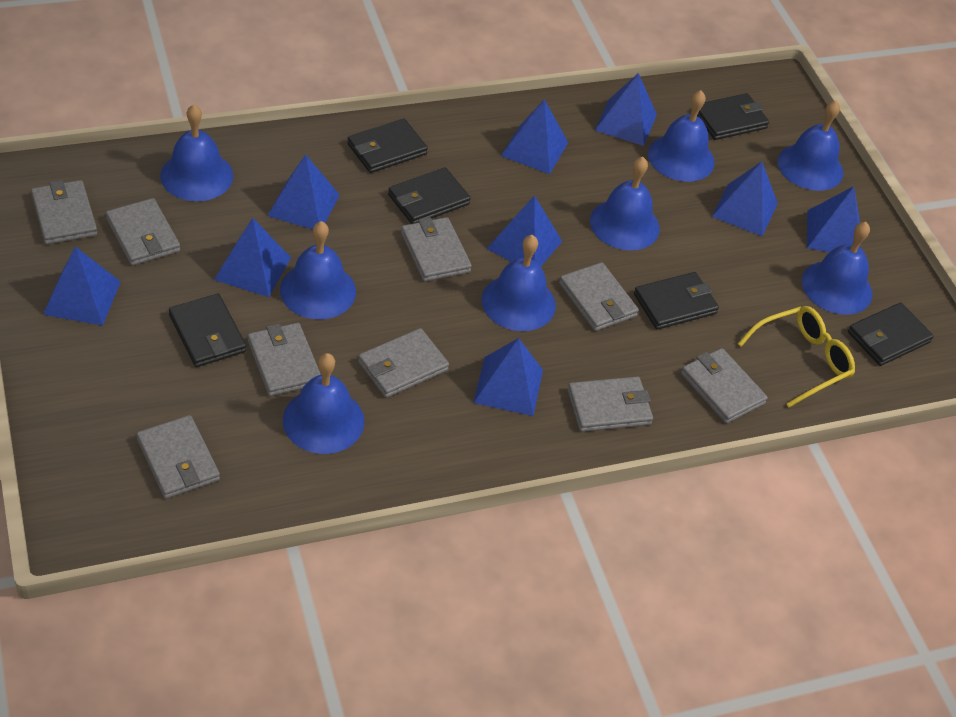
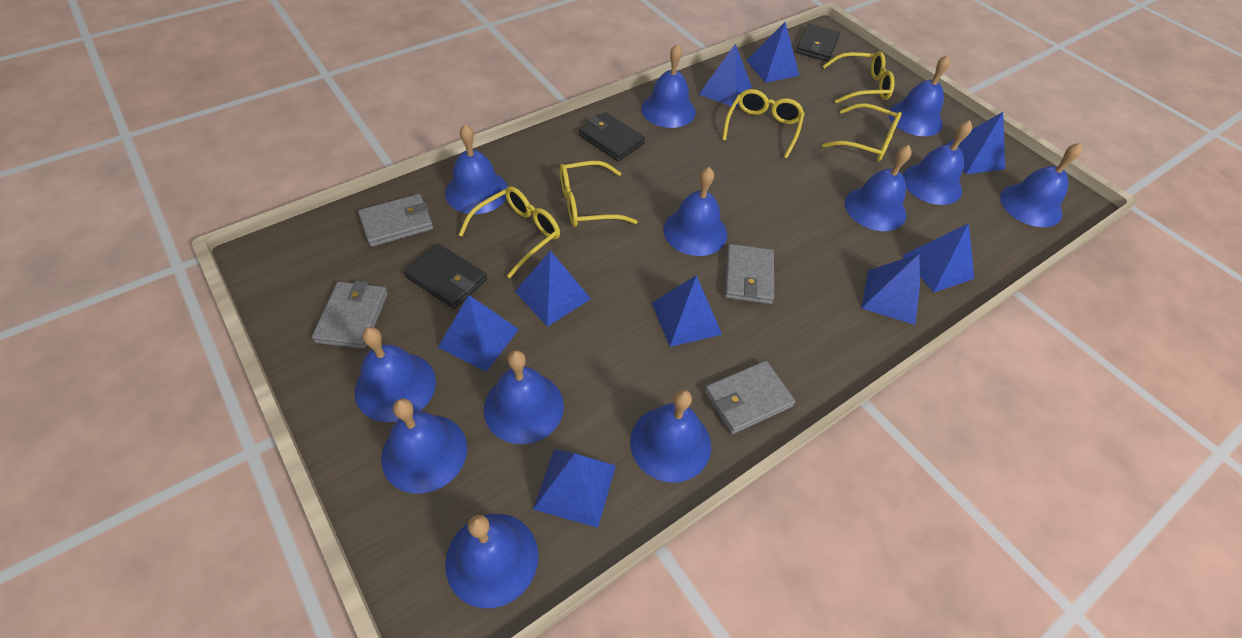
black wallet: [169,294,246,367] [347,119,428,173] [388,167,471,224] [634,272,719,330] [697,93,769,140] [848,303,934,366] = 6 -> [404,243,487,309] [579,112,645,161] [796,24,840,61] = 3
blue bell: [160,104,233,201] [280,221,356,319] [283,353,364,454] [481,235,556,331] [590,157,660,250] [648,90,715,182] [777,101,843,191] [802,222,872,315] = 8 -> [355,327,436,422] [381,398,467,494] [445,124,508,214] [445,514,538,608] [484,350,564,444] [630,390,711,483] [641,44,696,128] [663,167,727,256] [845,145,912,231] [889,55,951,136] [903,120,972,205] [1000,143,1082,227] = 12
grey wallet: [31,180,97,244] [106,198,180,266] [137,415,220,499] [248,323,321,396] [358,328,449,398] [401,217,472,282] [559,262,639,331] [567,377,653,432] [681,348,768,423] = 9 -> [312,280,388,349] [358,194,433,247] [705,361,796,434] [725,244,774,304] = 4
yellow glasses: [738,306,855,407] = 1 -> [458,186,560,278] [560,161,638,227] [722,89,805,158] [822,103,902,162] [823,51,895,103] = 5

